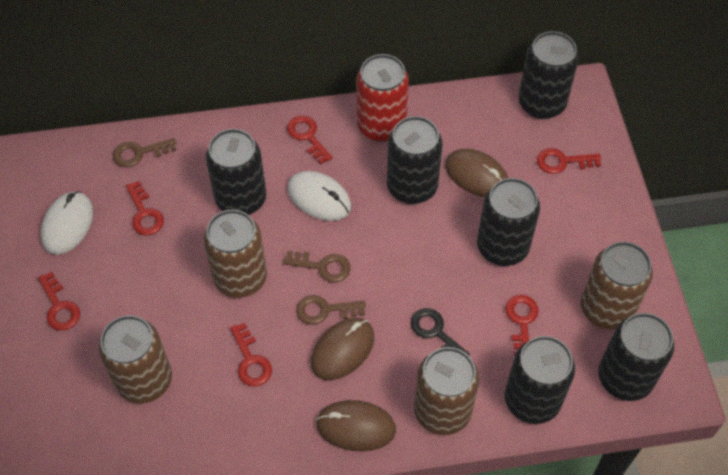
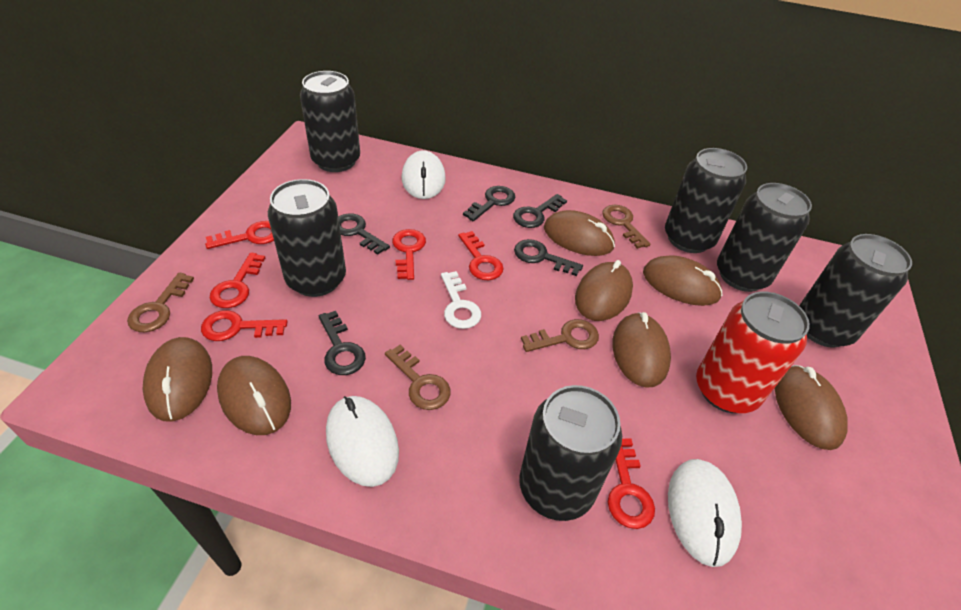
black key: [410,308,470,356] = 1 -> [319,311,366,375] [338,213,390,255] [463,186,515,222] [513,194,567,228] [514,239,583,276] = 5
brown can: [99,315,172,403] [204,210,267,298] [414,347,479,435] [581,241,653,330] = 4 -> none = 0
brown key: [113,138,177,167] [283,251,351,283] [296,295,366,325] = 3 -> [127,272,194,332] [385,345,451,410] [521,319,599,352] [602,205,651,249] = 4
brown mouse: [311,317,374,380] [316,400,396,452] [445,149,508,197] = 3 -> [143,337,212,422] [217,356,291,435] [544,210,615,256] [575,260,633,321] [612,312,671,388] [643,255,723,306] [775,365,848,450] = 7
white key: none = 0 -> [441,271,481,329] = 1
white mouse: [41,191,93,255] [287,171,351,221] = 2 -> [326,396,399,487] [402,150,446,199] [668,459,742,567] = 3

